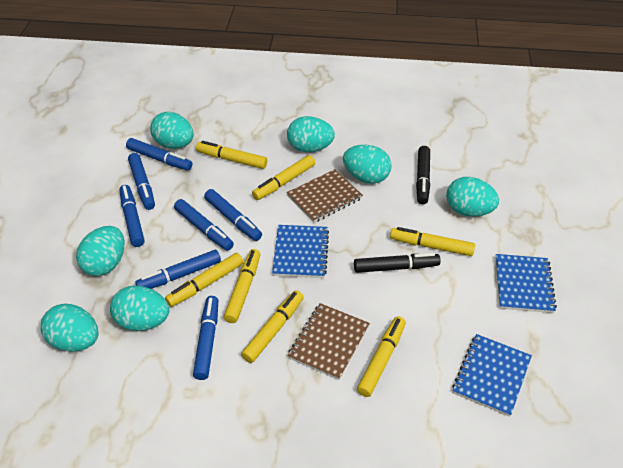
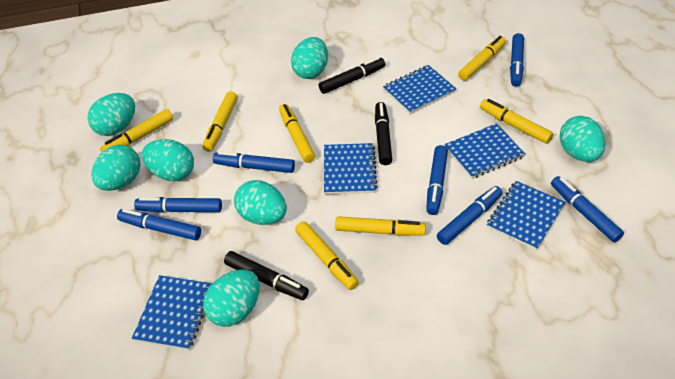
black marker: [354,253,441,273] [416,146,430,204] = 2 -> [224,251,309,300] [319,57,385,94] [375,102,392,165] = 3
blue notebook: [272,225,329,278] [452,334,532,417] [495,254,557,313] = 3 -> [132,275,212,350] [324,143,377,195] [383,65,456,114] [445,124,525,179] [487,181,565,250] = 5
brown notebook: [287,169,363,223] [287,303,370,380] = 2 -> none = 0

